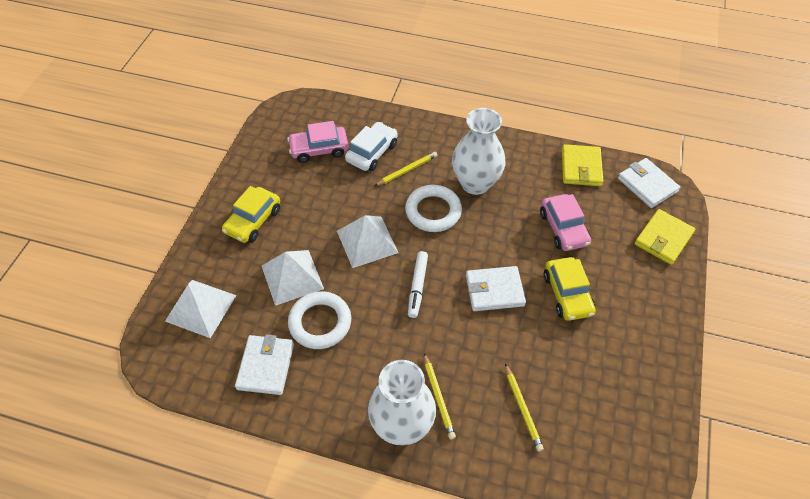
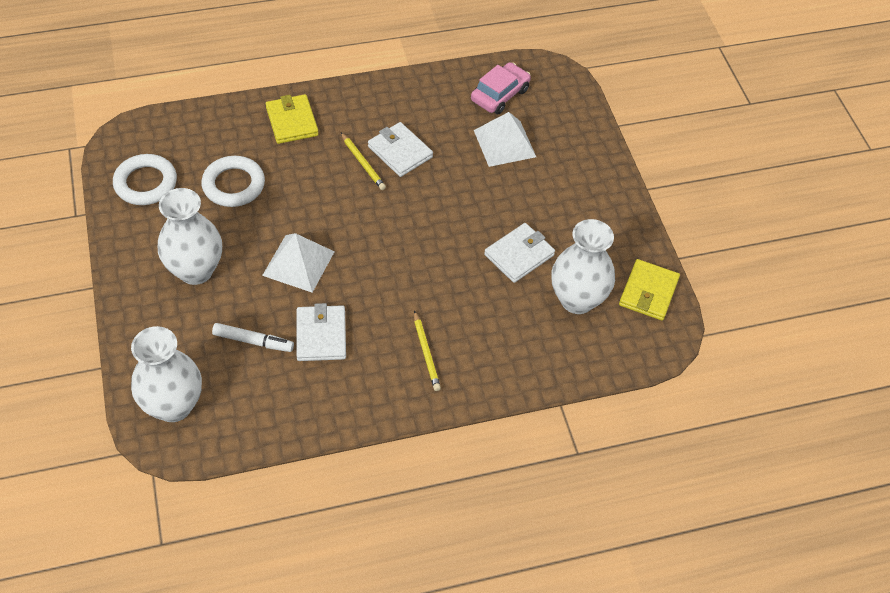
pink car: [287,121,348,163] [540,194,591,251] = 2 -> [471,62,531,114] = 1
white car: [345,122,398,171] = 1 -> none = 0
white pyramid: [165,280,236,338] [262,250,324,306] [337,215,398,268] = 3 -> [262,233,335,293] [474,112,536,167] = 2
white vase: [368,360,436,445] [452,108,505,195] = 2 -> [131,326,202,422] [158,188,222,285] [551,219,615,314] = 3
yellow car: [222,186,280,243] [544,257,596,321] = 2 -> none = 0
yellow pencil: [375,152,437,186] [424,353,456,439] [505,364,544,451] = 3 -> [341,133,386,190] [414,310,441,391] = 2

